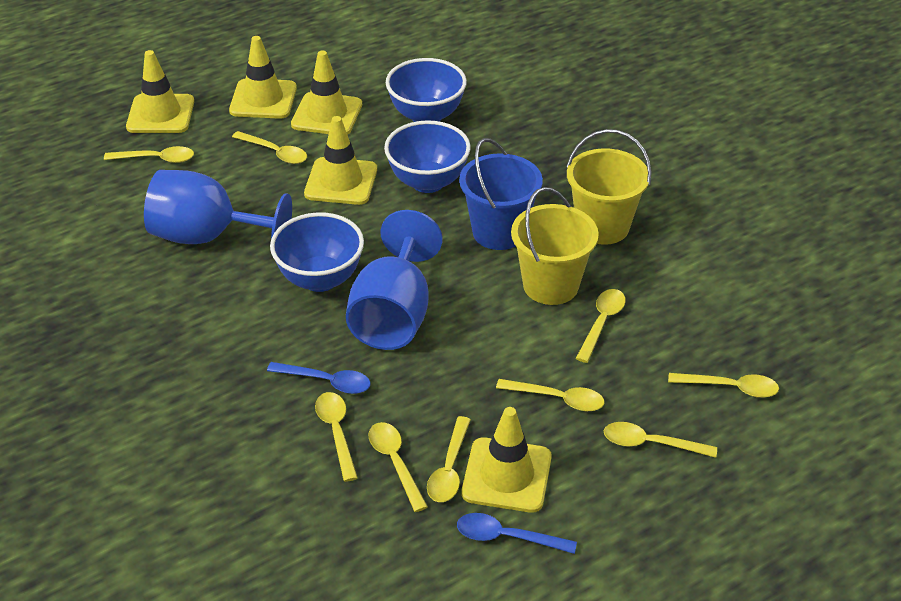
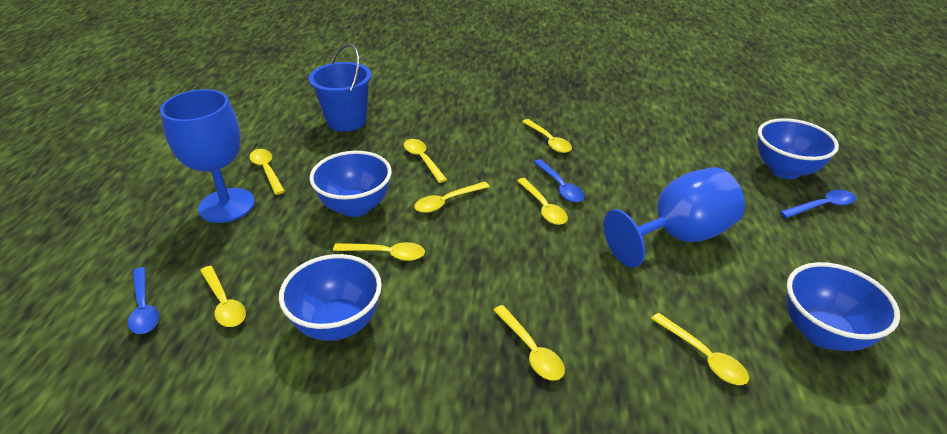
blue bowl: [270,212,364,292] [384,120,471,193] [386,58,467,122] = 3 -> [279,254,382,341] [309,151,392,217] [758,118,839,179] [786,262,900,351] = 4
blue spoon: [267,362,371,394] [457,513,577,554] = 2 -> [128,267,159,334] [534,159,584,202] [780,190,856,218] = 3
yellow bucket: [511,187,599,305] [566,129,652,245] = 2 -> none = 0
yellow traffic cone: [126,50,194,133] [229,36,297,119] [291,50,362,135] [304,116,377,205] [462,407,552,513] = 5 -> none = 0

